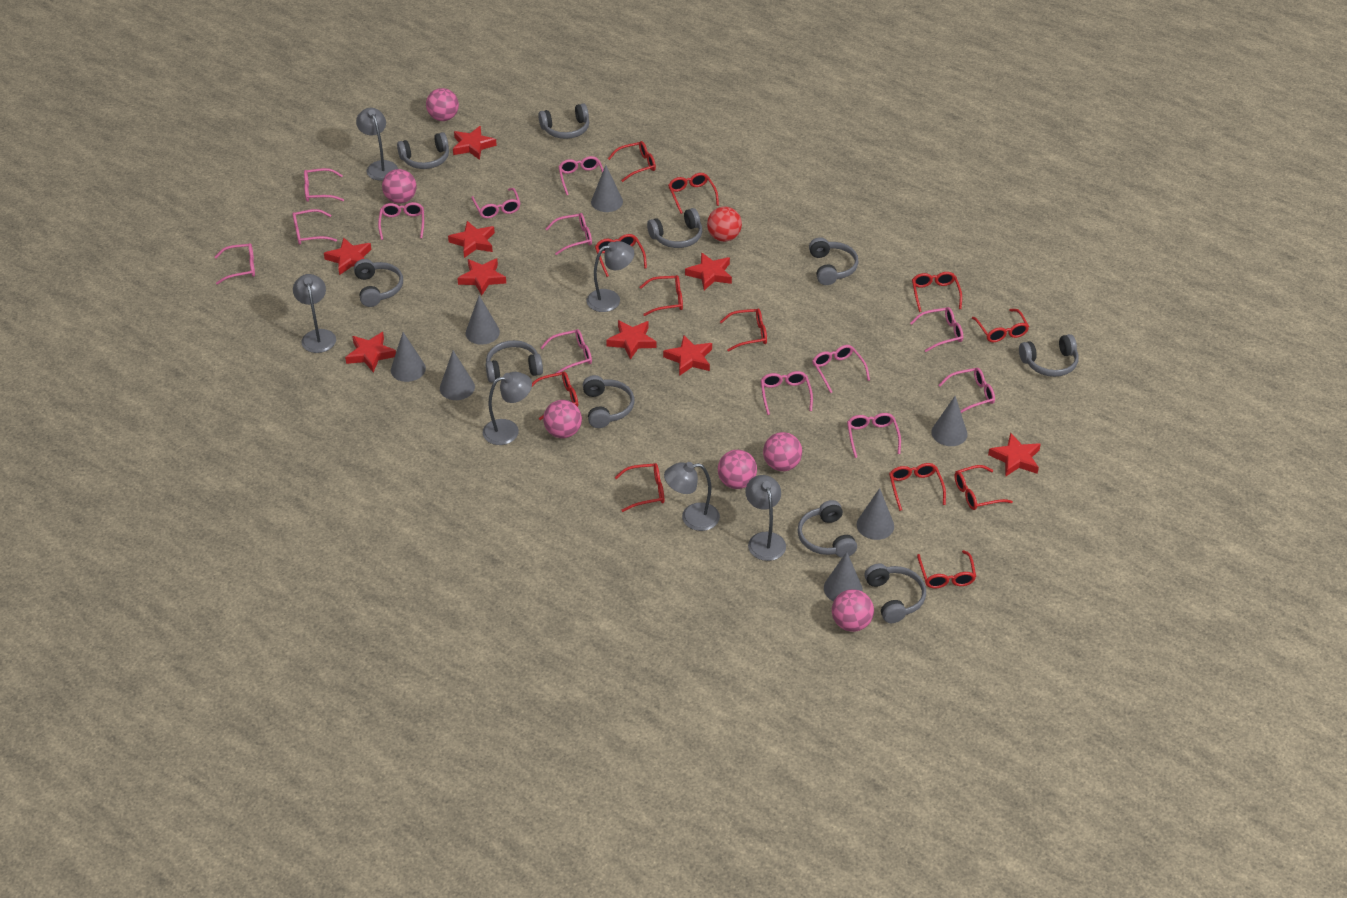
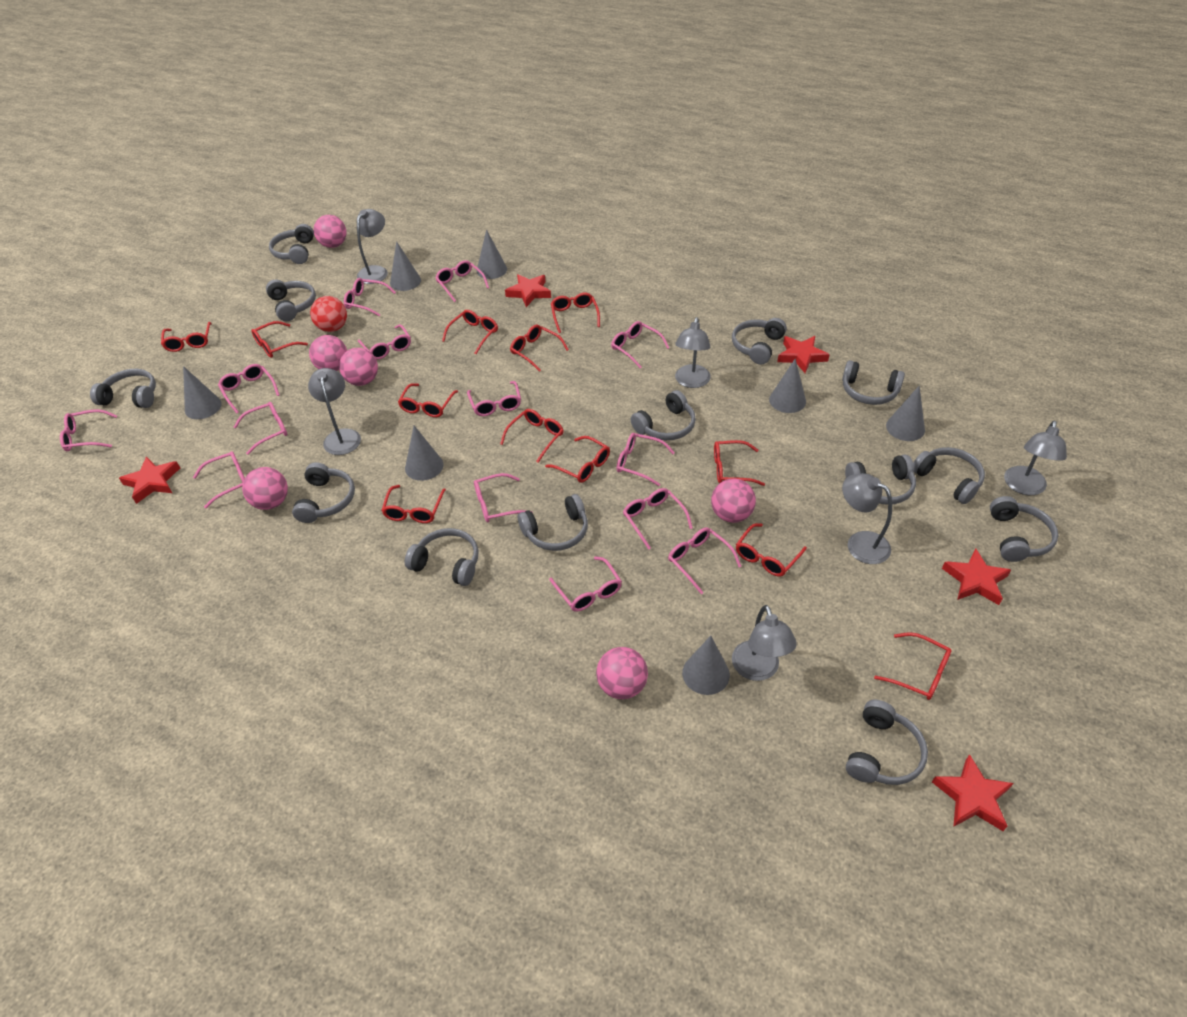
grey headphones: [354,259,403,307] [397,132,449,169] [486,340,543,383] [538,103,589,139] [583,375,634,428] [647,208,702,248] [797,500,857,558] [809,237,859,285] [865,563,926,623] [1019,334,1078,377] = 10 -> [90,369,156,408] [266,279,316,321] [269,224,314,264] [292,462,355,523] [405,528,479,586] [518,494,588,551] [631,390,696,440] [732,318,787,364] [842,360,905,405] [845,455,916,505] [846,700,928,785] [913,447,985,504] [990,496,1058,562] = 13
pink glasses: [215,243,255,285] [292,209,337,245] [304,168,344,202] [378,202,424,240] [471,188,520,219] [540,329,592,377] [546,213,592,255] [558,156,604,195] [761,371,813,415] [812,345,870,393] [847,413,901,458] [910,307,963,352] [939,368,995,413] = 13 -> [60,409,117,451] [193,451,245,509] [218,364,279,414] [234,402,287,455] [344,278,396,316] [358,324,411,360] [435,260,489,302] [467,381,521,416] [474,473,533,522] [549,556,622,612] [611,321,669,368] [617,433,675,486] [623,488,693,550] [668,527,741,594] = 14
red star: [324,237,372,275] [345,332,396,372] [448,221,495,258] [453,126,497,160] [457,258,506,295] [606,320,656,360] [663,335,712,376] [685,252,732,290] [988,433,1041,477] = 9 -> [119,456,180,504] [505,274,551,307] [777,336,830,373] [932,754,1014,831] [942,548,1011,605] = 5

